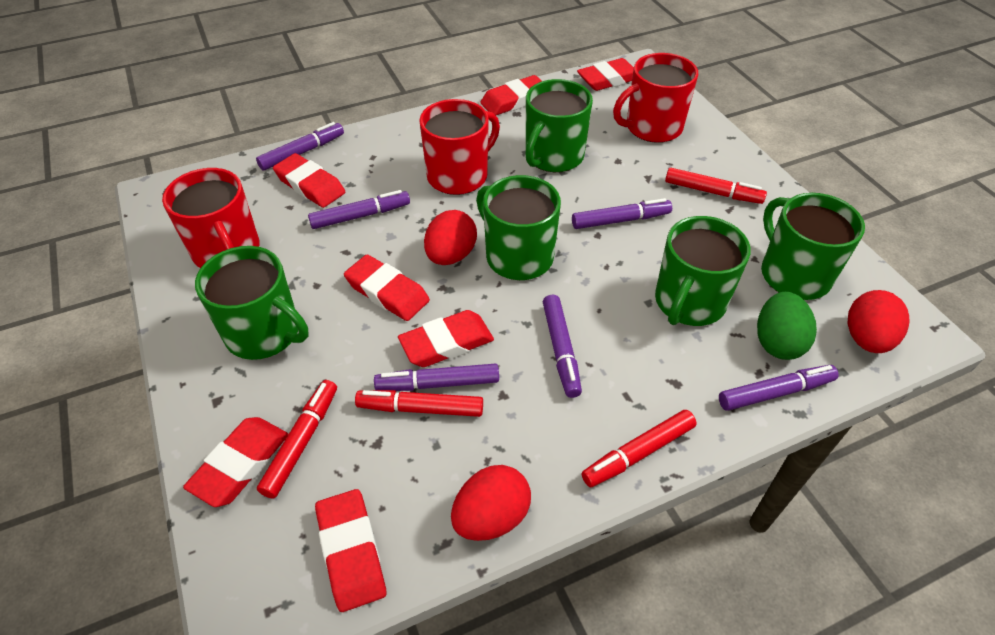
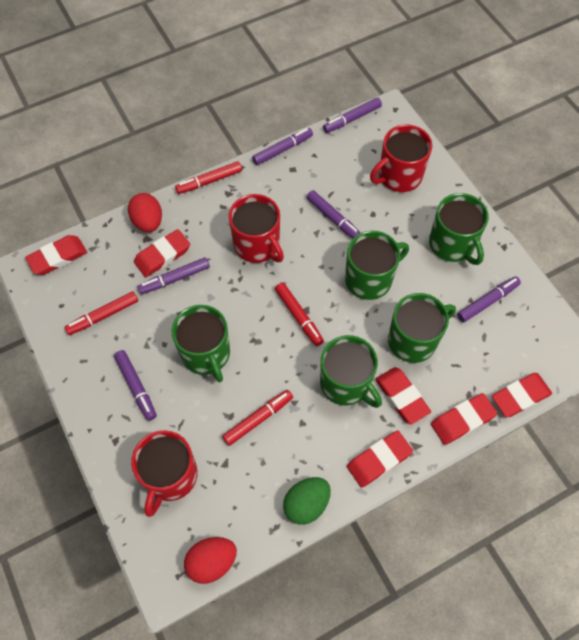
red egg: [424,210,477,265] [451,465,531,541] [848,290,909,353] = 3 -> [128,193,162,232] [184,537,237,584] = 2
red eraser: [183,417,288,507] [273,153,345,208] [315,489,386,612] [344,255,430,321] [398,310,494,367] [480,75,542,115] [577,58,634,91] = 7 -> [25,235,87,275] [134,229,190,277] [347,430,413,487] [375,367,431,424] [431,393,497,445] [492,373,552,417] = 6

